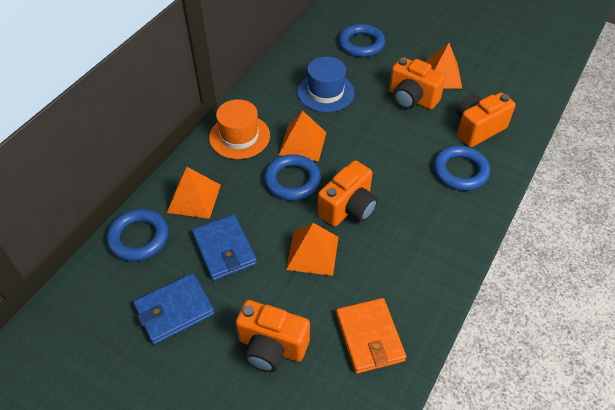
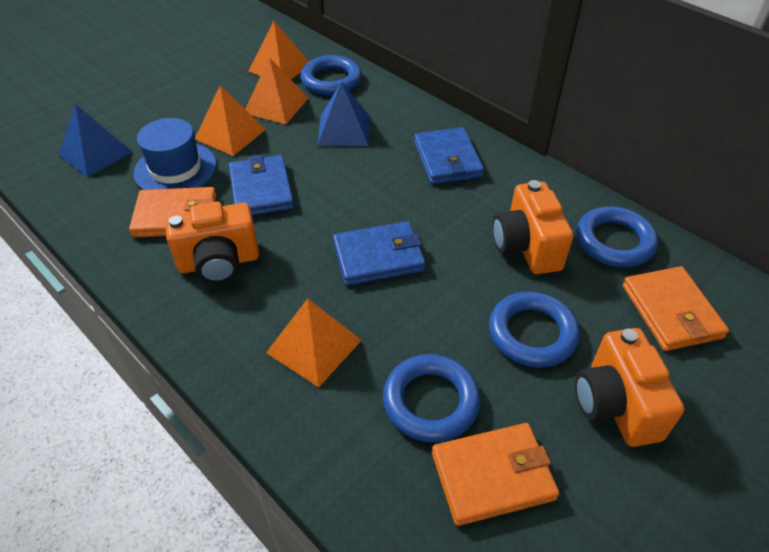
blue pyramid: none = 0 -> [59,104,133,177] [317,81,370,146] = 2
blue wallet: [133,273,215,345] [192,214,257,281] = 2 -> [229,154,294,215] [333,221,426,286] [414,127,484,184] = 3
orange camera: [236,300,310,372] [318,160,378,227] [389,57,446,110] [457,93,516,147] = 4 -> [165,201,259,284] [493,180,573,274] [575,328,685,447] = 3
orange hat: [209,99,270,159] = 1 -> none = 0
orange wallet: [336,298,406,374] = 1 -> [129,187,216,238] [432,423,559,526] [622,266,729,351] = 3

